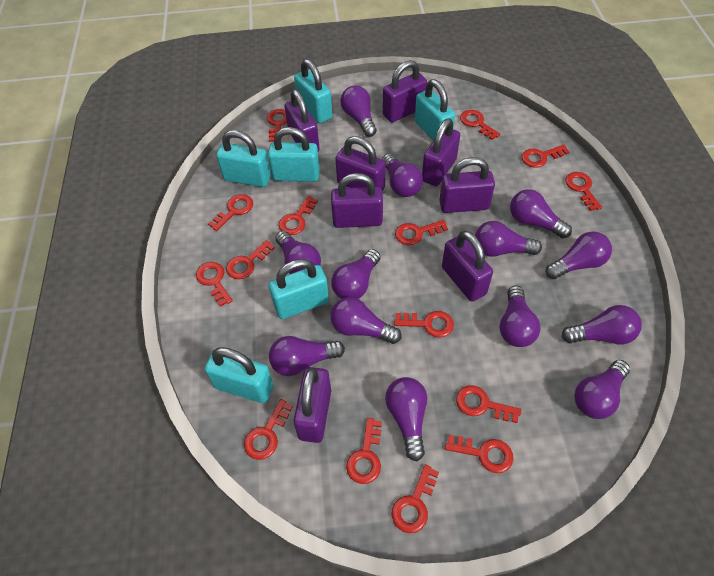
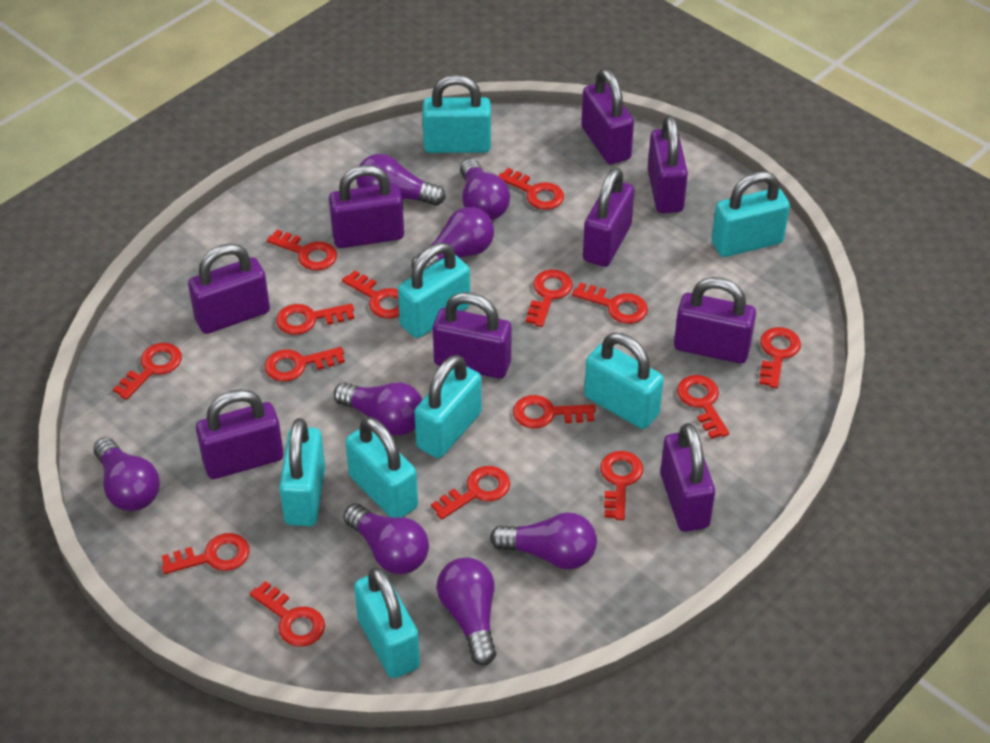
purple light bulb: [269,336,345,376] [275,231,321,274] [331,249,381,299] [331,297,402,344] [340,85,377,137] [382,154,423,197] [385,377,427,461] [475,221,542,257] [500,285,540,347] [510,189,572,238] [546,231,612,279] [562,305,642,345] [574,360,630,419] = 13 -> [93,437,160,511] [334,382,423,436] [343,504,429,574] [356,154,446,206] [411,207,494,270] [437,558,496,665] [460,159,510,220] [490,512,597,569] = 8
purple padlock: [285,90,320,151] [293,367,331,443] [331,173,383,228] [335,136,386,191] [383,60,427,122] [422,118,460,186] [439,157,495,213] [442,231,493,302] = 8 -> [188,244,270,334] [196,389,284,479] [329,165,404,248] [433,292,512,379] [581,69,634,164] [583,168,634,267] [647,115,688,213] [660,423,715,532] [674,277,756,364] = 9
turquoise padlock: [205,347,274,403] [216,130,271,187] [268,127,320,182] [269,259,329,319] [294,59,332,123] [415,79,455,141] = 6 -> [279,418,325,526] [345,417,418,518] [354,567,420,678] [398,243,470,338] [414,355,482,458] [422,75,491,153] [584,333,664,429] [712,171,790,257] = 8

